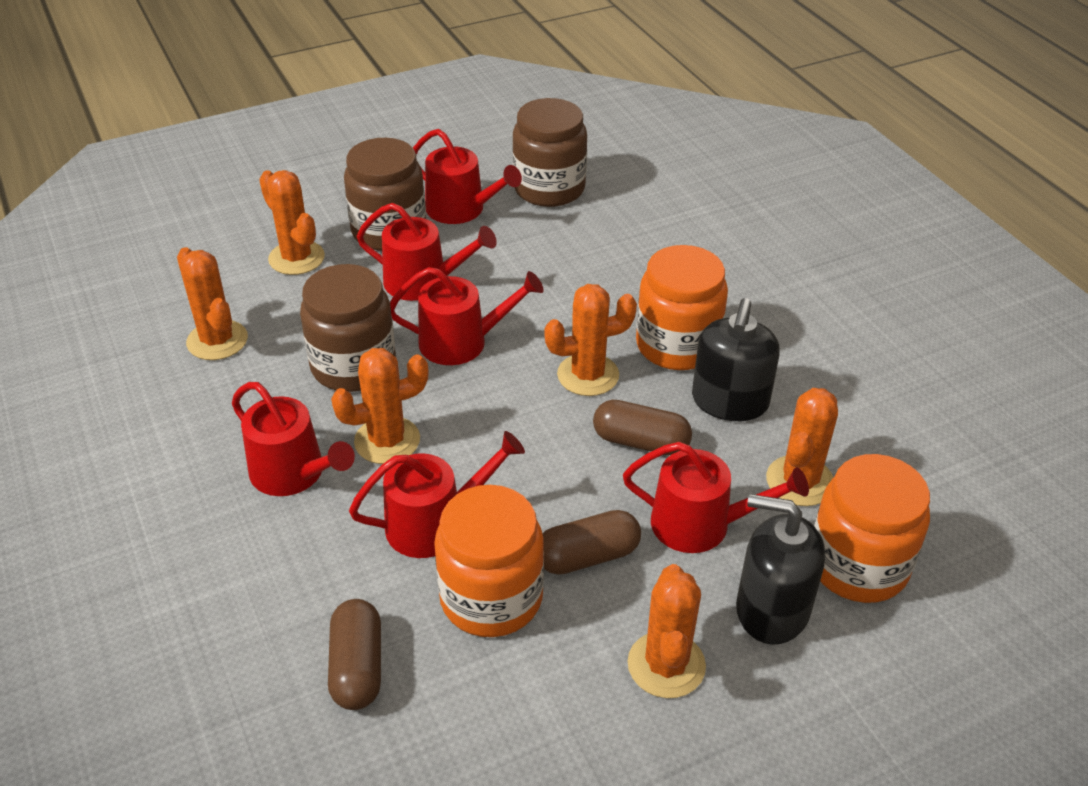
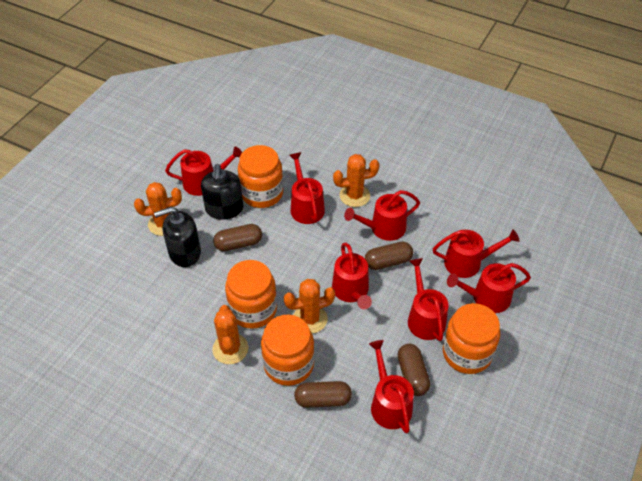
brown capsule: [328,599,381,710] [542,510,641,575] [593,400,692,455] = 3 -> [213,224,262,251] [294,381,352,408] [365,242,413,270] [397,344,430,396] = 4
brown jar: [300,264,396,392] [344,138,426,251] [512,98,587,207] = 3 -> none = 0
orange cactus: [177,247,248,360] [259,170,325,275] [331,348,429,464] [544,284,637,396] [628,564,706,698] [766,388,838,506] = 6 -> [134,182,182,236] [212,305,248,364] [284,279,335,334] [333,154,380,207] = 4
orange jar: [434,485,544,637] [636,245,728,370] [814,454,930,603] = 3 -> [225,260,277,329] [238,145,283,208] [261,314,314,386] [443,303,500,374] = 4
red watering can: [232,382,355,496] [349,431,525,558] [357,203,497,301] [390,267,544,365] [413,129,522,224] [623,442,809,553] = 6 -> [165,147,242,196] [289,152,325,224] [332,243,372,309] [344,190,420,241] [369,340,414,433] [408,258,448,341] [433,229,520,278] [447,263,531,313] = 8

